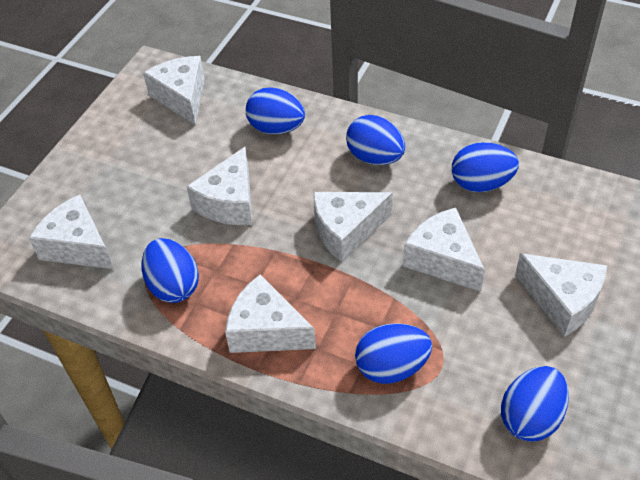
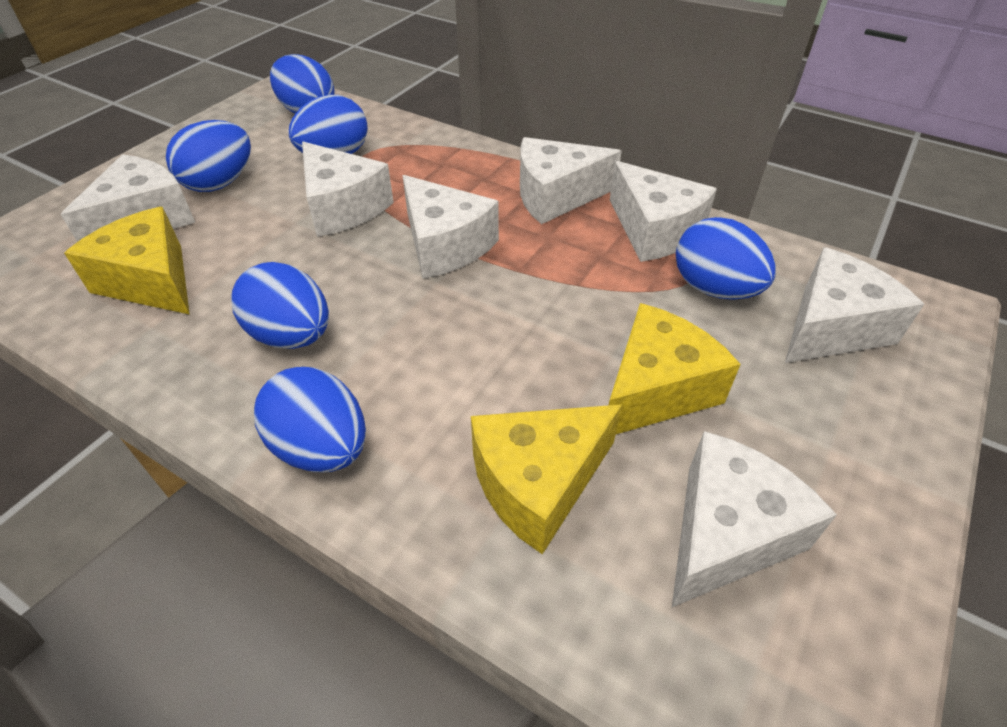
yellow cheese: none = 0 -> [64,207,190,315] [471,404,622,554] [609,303,741,434] = 3

